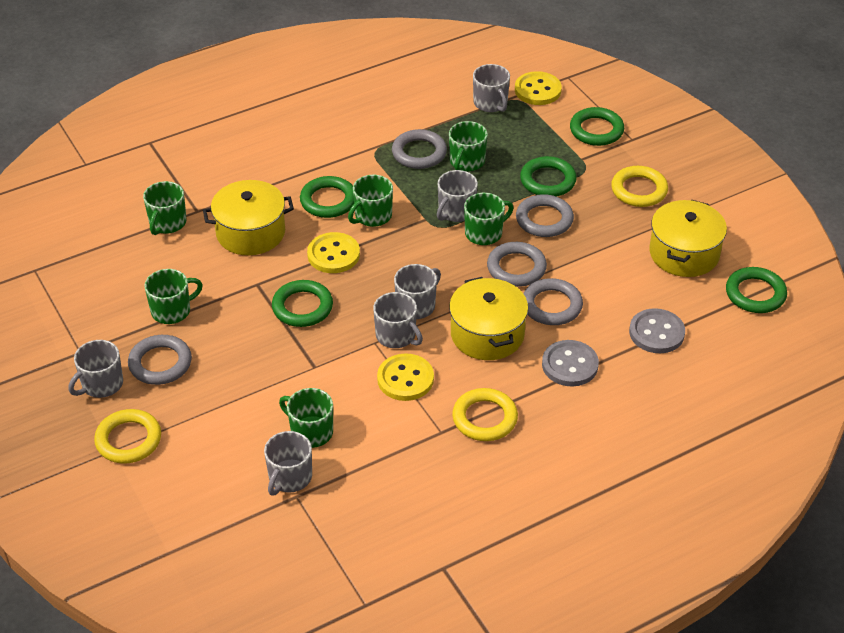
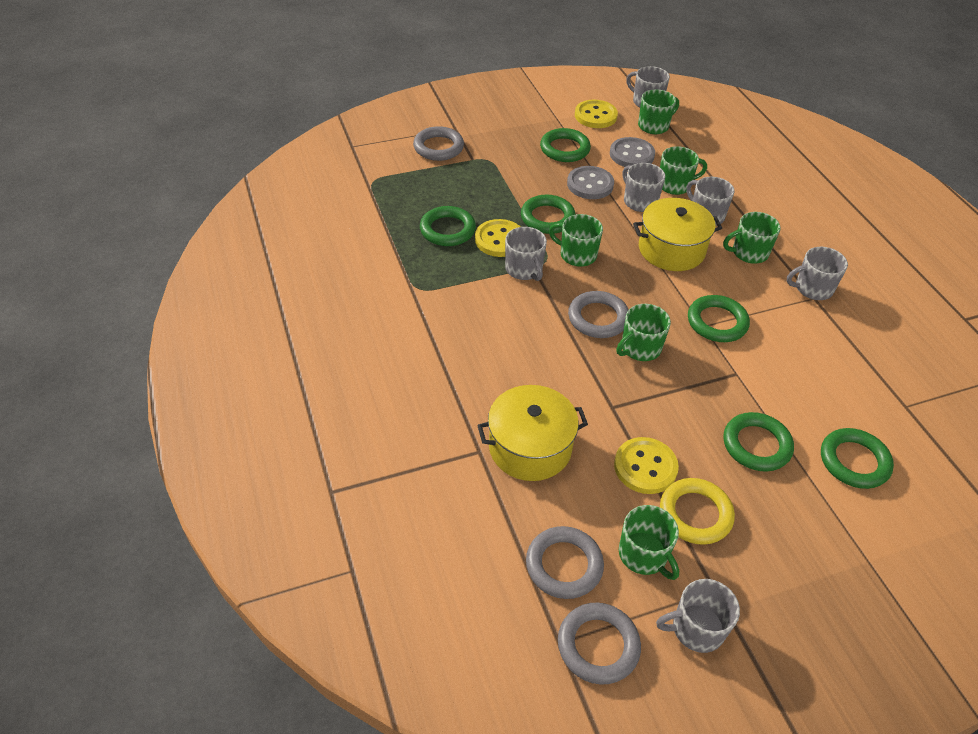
green ring: [272,280,333,327] [300,176,354,218] [520,156,577,197] [570,107,624,146] [726,267,787,313] = 5 -> [420,206,476,246] [521,195,576,234] [540,128,591,162] [688,295,750,342] [723,412,794,472] [821,428,894,489] = 6
grey ring: [128,335,192,385] [392,129,447,169] [487,242,547,287] [516,194,574,237] [524,278,583,325] = 5 -> [413,126,464,161] [526,526,604,599] [558,603,641,685] [568,291,629,338] = 4
yellow pot: [203,180,294,255] [449,277,528,360] [650,200,727,277] = 3 -> [477,385,588,481] [633,198,722,271] = 2
yellow ring: [94,409,161,464] [452,388,518,441] [611,166,668,207] = 3 -> [660,478,735,545] = 1

